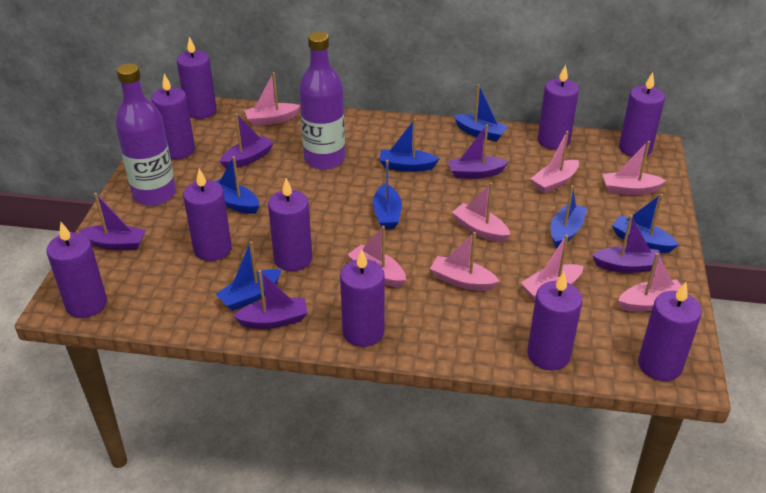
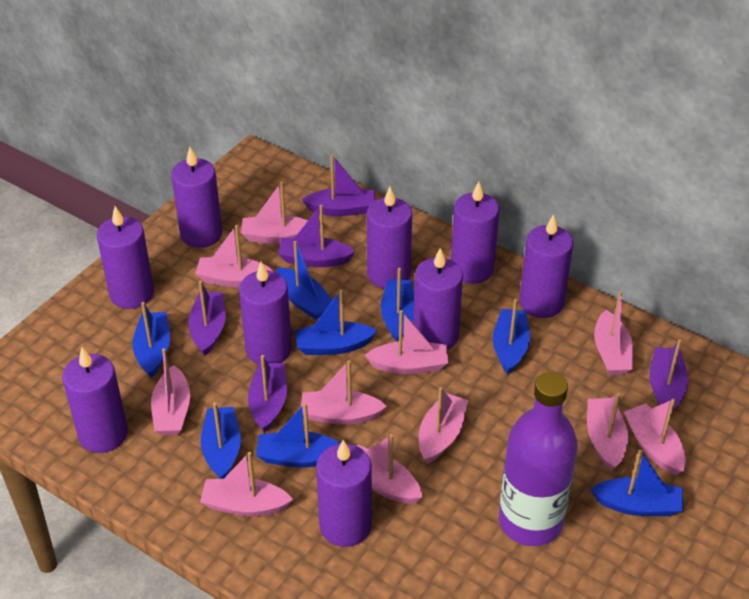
blue boat: [216,156,260,214] [216,241,281,311] [373,160,402,229] [379,119,439,172] [454,84,509,141] [551,185,587,248] [612,194,679,253] = 7 -> [133,302,170,378] [201,402,241,479] [256,403,341,468] [276,241,333,320] [295,290,377,355] [381,268,414,342] [493,299,530,375] [591,450,683,516] = 8
pink boat: [244,72,300,126] [347,226,406,288] [430,232,500,291] [452,183,510,242] [521,235,583,301] [531,131,579,193] [603,141,666,195] [618,253,682,312] = 8 -> [151,348,190,435] [195,225,274,288] [200,452,293,516] [241,182,308,244] [301,360,387,425] [357,434,422,504] [365,310,448,374] [419,387,468,464] [587,393,628,471] [594,291,633,375] [624,399,686,475] = 11
purple bottle: [115,63,176,206] [299,32,345,170] = 2 -> [499,372,578,546] = 1
purple candle: [46,222,107,318] [151,74,195,159] [177,37,217,119] [183,168,232,261] [268,178,312,271] [340,249,385,347] [527,272,582,370] [538,65,579,150] [619,72,665,157] [638,282,702,381] = 10 -> [62,347,128,453] [97,206,154,309] [171,147,222,248] [239,262,292,364] [316,440,372,547] [367,187,412,289] [413,248,463,350] [451,181,500,284] [519,214,573,318] = 9

